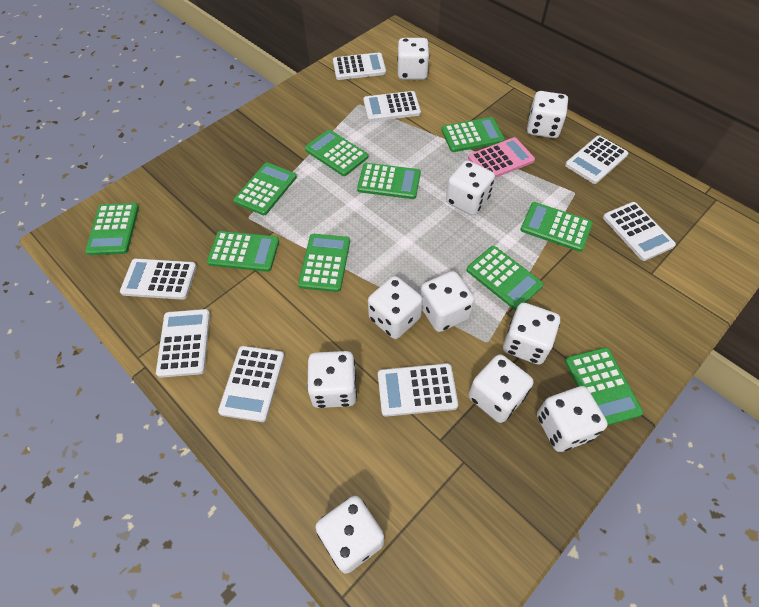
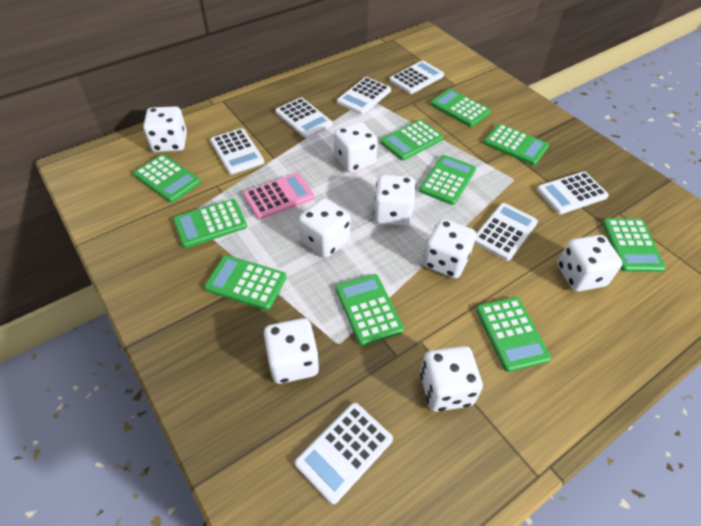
white calculator: [120,259,197,300] [156,309,210,378] [218,346,284,422] [333,52,386,80] [363,91,421,122] [378,363,458,417] [565,135,628,184] [603,202,676,261] = 8 -> [210,128,264,174] [275,98,333,138] [295,403,393,504] [337,77,391,115] [389,61,444,94] [474,203,538,261] [537,172,609,214] = 7
white dice: [307,351,357,408] [315,496,384,574] [368,276,423,339] [397,38,429,80] [420,271,474,332] [446,160,495,215] [469,354,533,423] [503,303,560,365] [527,91,568,138] [537,386,608,452] = 10 -> [143,106,187,152] [264,318,319,384] [299,198,351,258] [334,122,378,172] [374,175,416,226] [420,346,483,412] [423,219,476,278] [557,235,622,292] = 8

